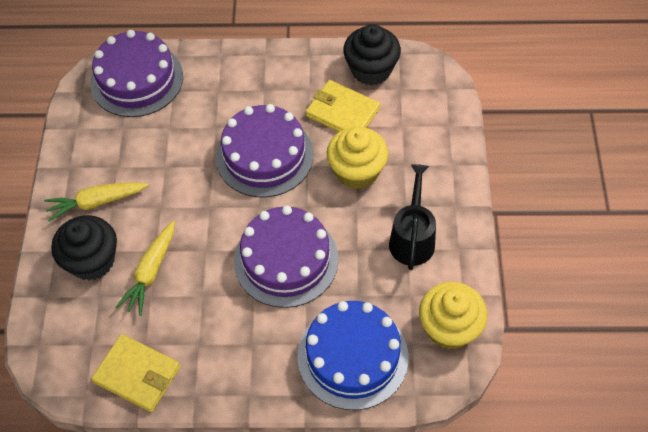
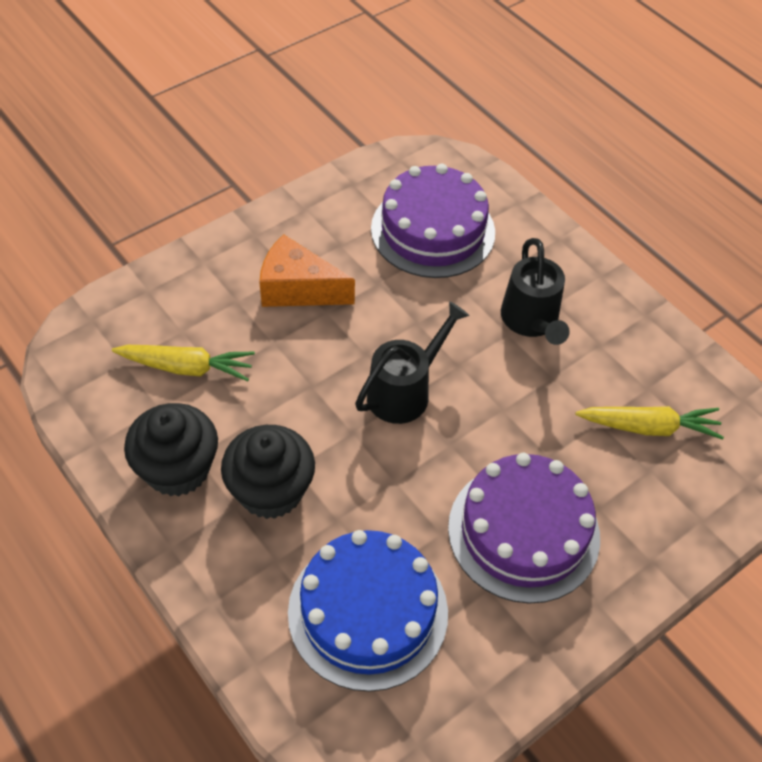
black watering can: [389,164,436,270] = 1 -> [355,301,470,424] [501,238,570,345] = 2
orange cheese: none = 0 -> [259,234,355,307] = 1
purple cake: [90,30,183,117] [216,104,313,197] [234,206,339,308] = 3 -> [371,164,495,278] [448,453,600,604] = 2
yellow cupcake: [327,127,388,189] [419,282,488,350] = 2 -> none = 0
yellow wallet: [91,334,180,412] [306,80,380,132] = 2 -> none = 0

